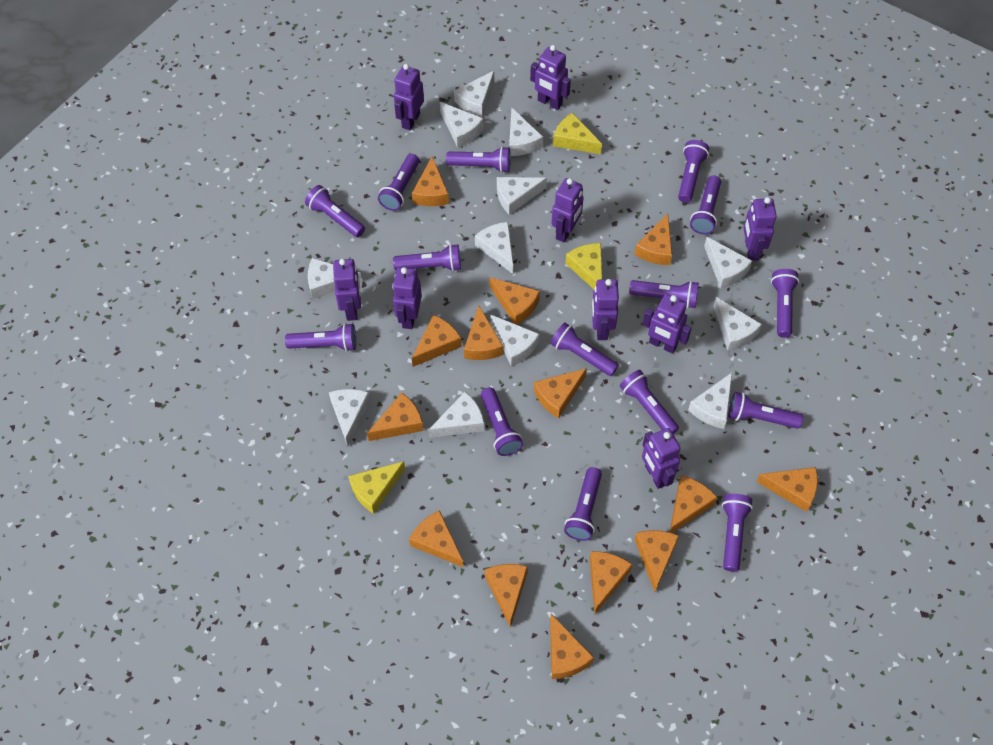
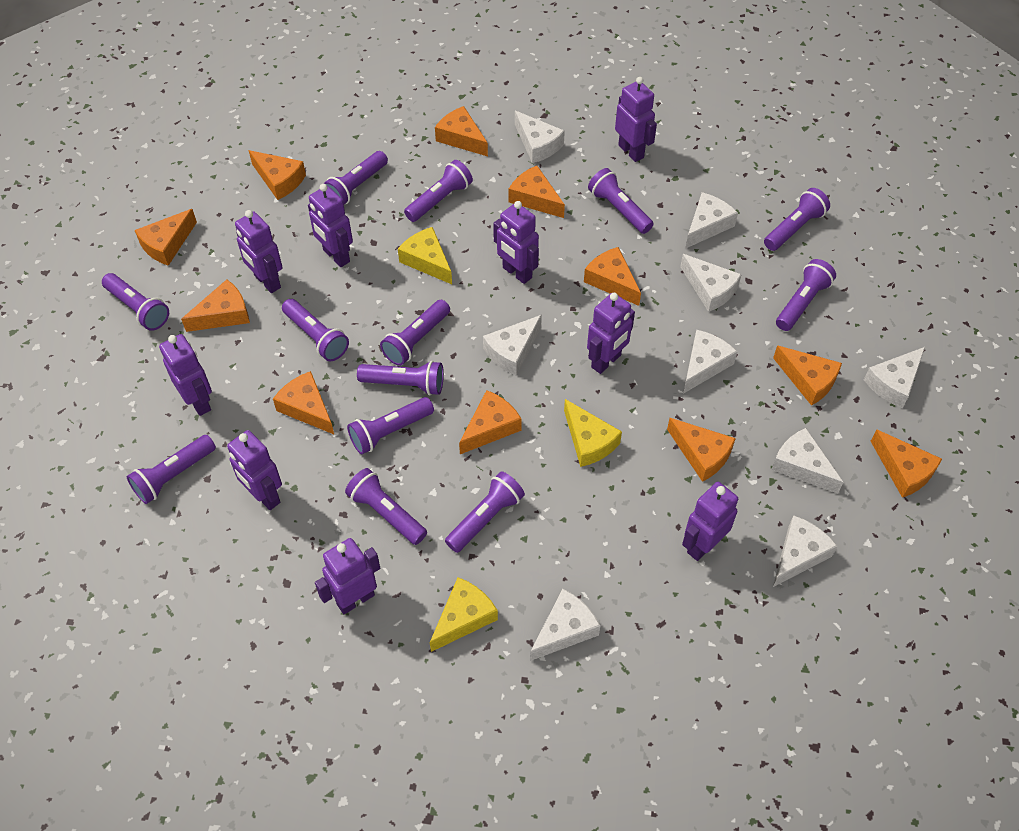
orange cheese: [367,393,424,441] [409,510,464,567] [412,157,449,206] [412,315,462,367] [464,305,503,360] [485,564,528,628] [489,277,540,325] [534,368,587,418] [550,614,594,679] [590,551,632,614] [634,213,672,265] [635,530,679,592] [670,475,717,533] [757,467,818,512] = 14 -> [135,209,197,266] [181,280,250,332] [249,150,306,200] [273,371,334,434] [435,106,488,156] [459,390,522,454] [509,166,565,218] [584,247,641,306] [667,418,736,482] [773,346,842,406] [871,429,942,498] = 11
purple flashlight: [285,323,356,352] [305,185,365,237] [378,154,419,211] [393,244,461,271] [446,146,511,173] [481,387,523,456] [551,322,619,376] [564,467,602,541] [620,370,679,434] [629,280,699,308] [678,140,709,203] [690,176,721,234] [722,494,753,572] [728,392,803,429] [771,269,799,338] = 15 -> [102,273,169,331] [127,435,216,504] [282,299,349,361] [323,151,388,204] [345,468,427,545] [347,397,434,454] [357,361,444,395] [380,300,450,366] [404,160,473,222] [445,471,525,553] [588,168,653,234] [764,188,830,251] [776,259,836,331] = 13
white cheese: [308,258,362,299] [329,389,370,446] [428,392,484,438] [440,102,483,148] [454,71,494,117] [475,222,513,274] [490,314,539,366] [497,177,547,215] [509,108,543,156] [688,373,732,429] [704,237,752,288] [714,297,762,351] = 12 -> [483,315,542,375] [515,111,565,163] [530,589,600,661] [680,254,742,312] [683,330,738,394] [685,192,738,249] [771,428,843,493] [773,515,838,587] [864,347,925,408] = 9

